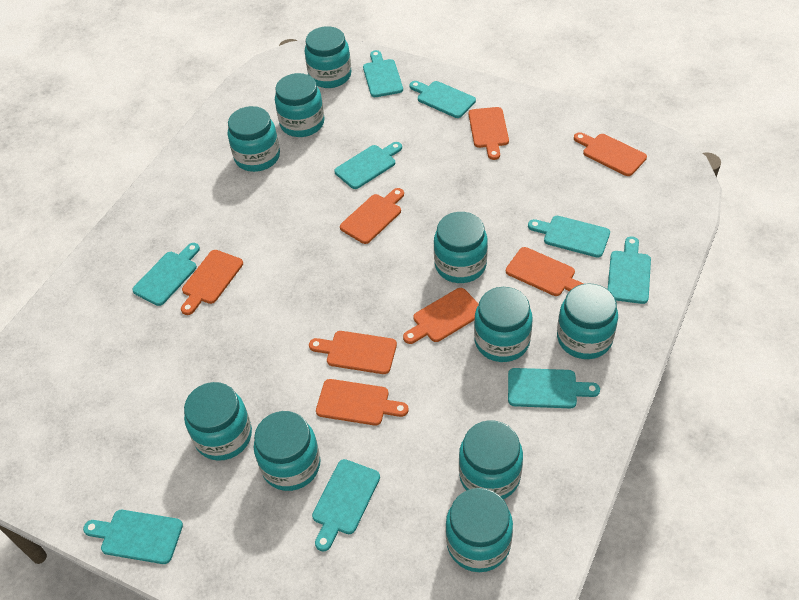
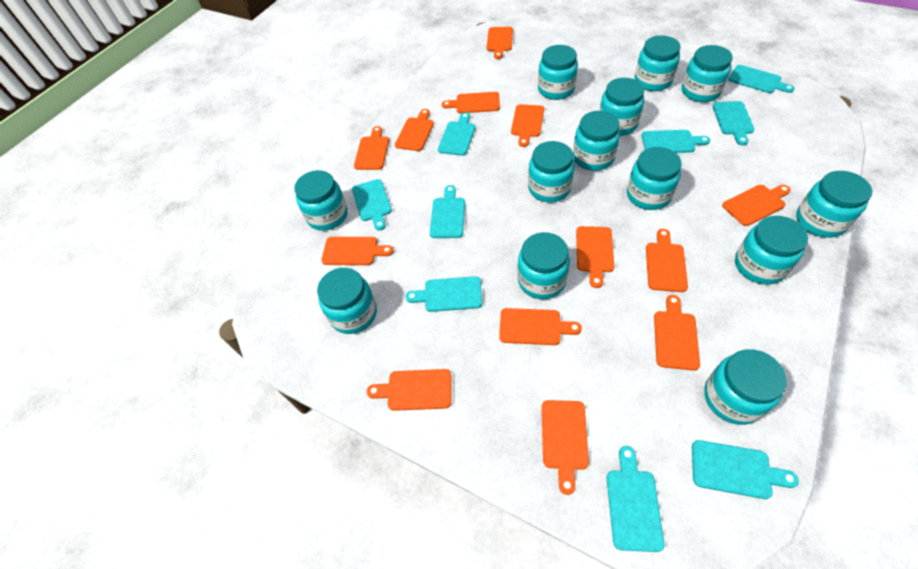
orange cutting board: [181,250,243,315] [309,331,397,374] [316,379,408,426] [340,188,404,244] [403,288,479,344] [469,107,509,160] [506,247,584,296] [574,132,647,176] = 8 -> [321,237,394,265] [354,126,389,170] [367,369,452,411] [395,109,434,151] [442,92,500,113] [487,27,513,59] [499,308,582,345] [511,104,544,147] [542,400,589,495] [576,226,614,288] [646,229,688,292] [654,295,700,371] [722,185,791,226] = 13
turquoise jar: [184,382,252,461] [228,106,280,172] [254,411,321,491] [275,73,324,137] [305,26,351,88] [434,212,488,283] [446,488,513,572] [459,420,523,499] [474,287,533,362] [557,283,618,359] = 10 -> [294,170,348,231] [317,268,377,334] [517,232,570,299] [528,141,575,203] [538,45,578,100] [573,111,620,171] [599,78,644,136] [627,147,682,210] [635,36,681,91] [682,45,733,102] [704,349,787,425] [735,216,808,285] [796,171,872,238] = 13

